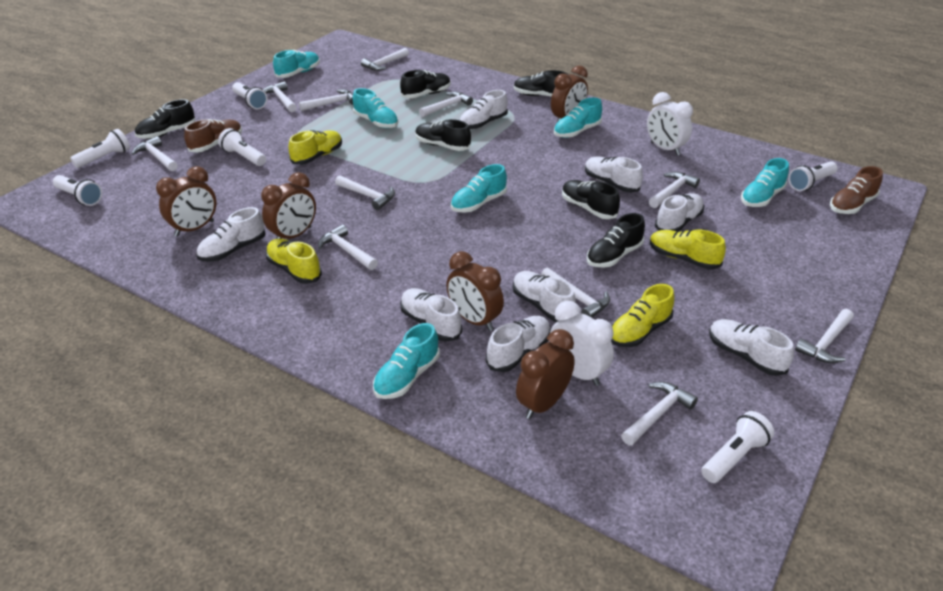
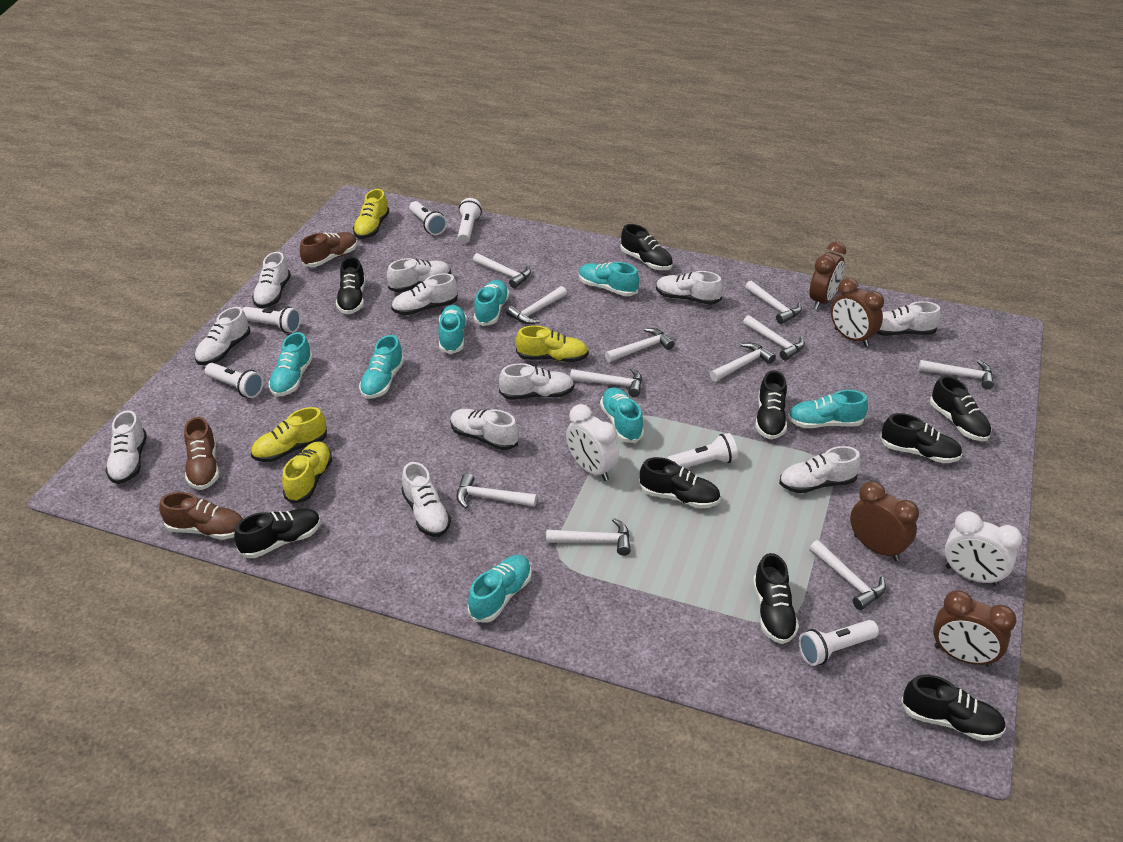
black shoe: [135,99,195,139] [400,70,451,98] [415,119,471,151] [514,70,567,97] [562,180,620,219] [587,213,645,268] = 6 -> [234,508,321,558] [336,257,365,314] [620,224,673,270] [639,457,721,509] [753,553,799,644] [755,370,787,439] [880,413,962,463] [901,675,1006,741] [930,376,992,441] = 9
brown clock: [156,166,217,237] [261,172,316,239] [446,251,504,331] [516,329,575,419] [551,65,588,124] = 5 -> [809,242,846,310] [831,278,884,347] [850,481,919,561] [933,590,1016,667] = 4
brown shoe: [184,119,242,152] [830,166,883,214] = 2 -> [159,492,243,540] [184,417,219,490] [300,232,358,267] = 3
turquoise shoe: [273,50,320,78] [353,88,398,128] [373,323,440,399] [451,164,507,213] [554,98,602,138] [741,158,789,207] = 6 -> [268,332,313,397] [359,335,404,399] [438,305,467,354] [468,555,532,623] [474,280,510,326] [579,262,639,296] [600,387,644,443] [788,390,868,428] = 8
white shoe: [196,207,266,262] [400,288,462,342] [460,90,508,130] [486,316,551,372] [513,271,576,322] [585,157,643,193] [655,193,704,231] [709,319,794,376] = 8 -> [105,410,147,484] [195,307,250,365] [252,252,291,308] [387,258,451,292] [391,273,458,315] [401,462,451,537] [450,409,519,450] [499,363,574,400] [656,271,723,305] [779,446,861,493] [876,301,941,336] = 11

